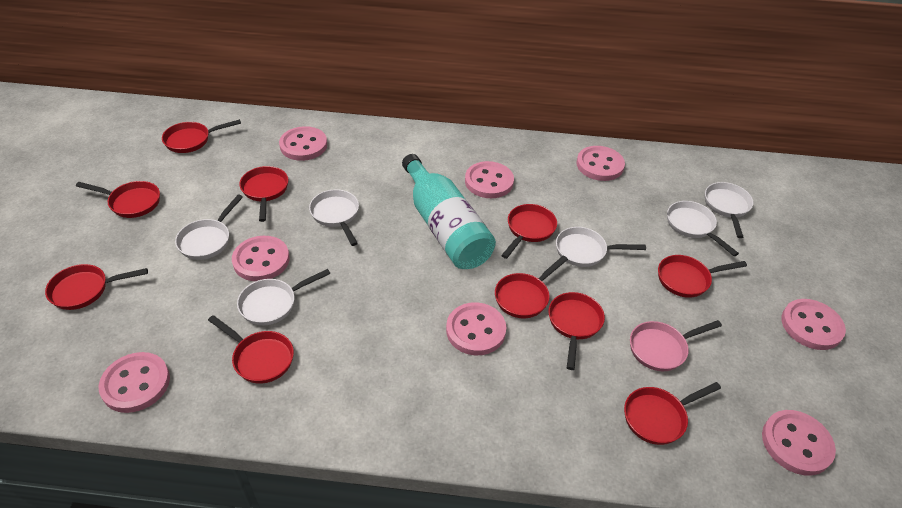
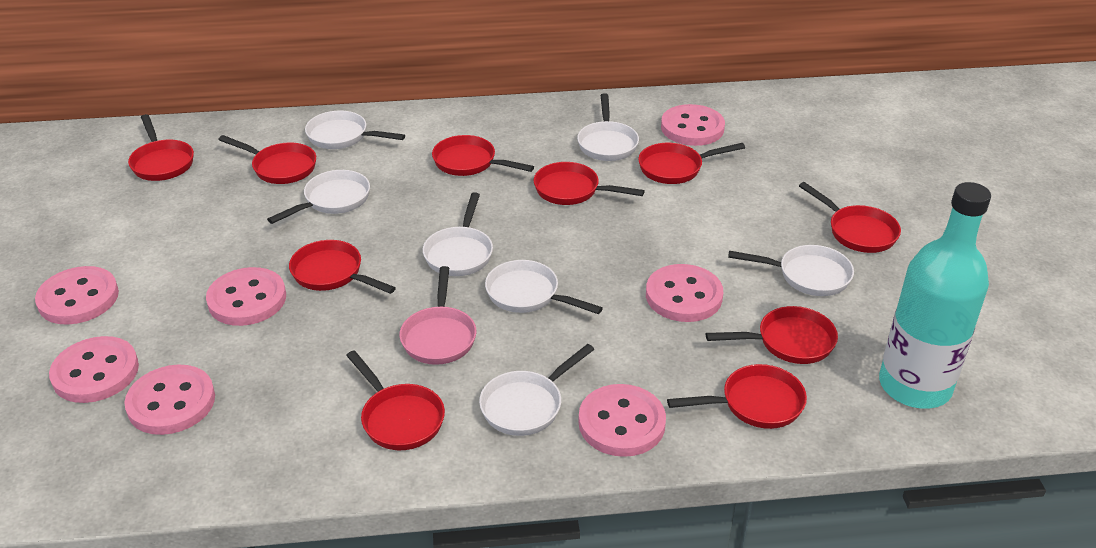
pink button: [99,352,170,413] [232,236,290,281] [279,126,327,161] [446,302,506,355] [465,161,514,198] [576,146,625,181] [762,410,836,476] [781,299,846,350] = 8 -> [35,266,119,324] [49,336,139,403] [124,364,215,435] [206,267,286,326] [579,384,666,457] [646,264,723,322] [661,104,725,146] = 7
white pan: [175,195,243,260] [237,269,331,325] [309,189,359,246] [556,227,646,267] [667,201,739,256] [705,182,753,238] = 6 -> [267,170,370,224] [305,111,405,149] [423,192,493,276] [479,344,594,436] [485,260,603,314] [577,93,639,161] [728,245,854,296] = 7

